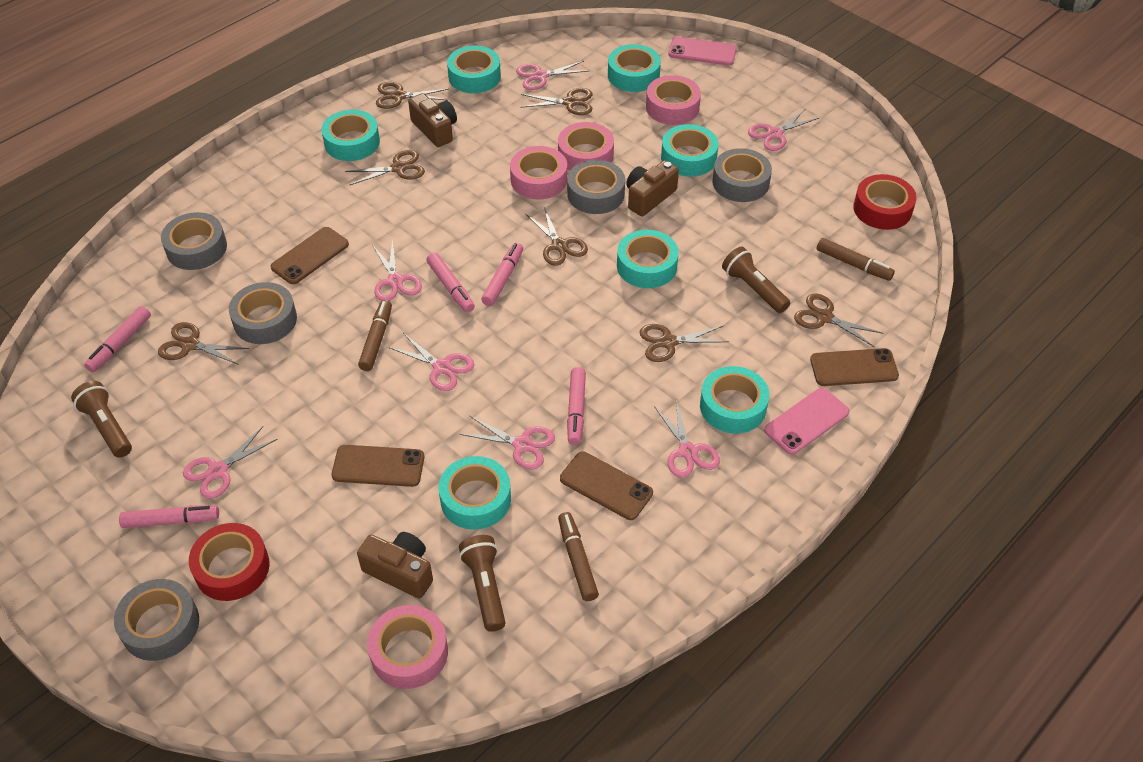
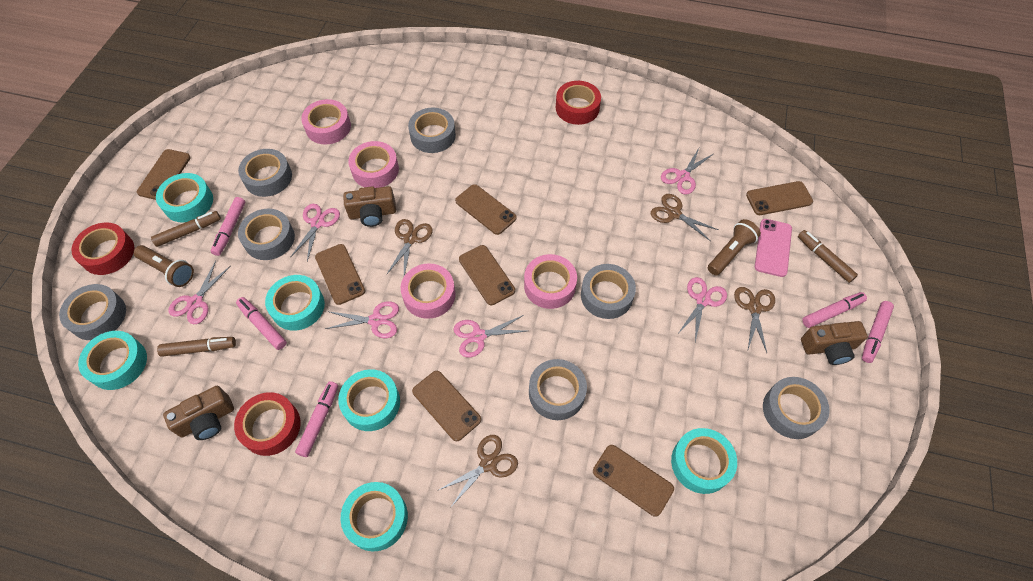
brown flashlight: [71,381,132,458] [459,535,506,632] [722,247,790,313] = 3 -> [134,245,194,287] [708,219,761,276] = 2
brown phone: [271,227,349,284] [332,445,424,487] [560,452,653,520] [810,348,899,386] = 4 -> [137,149,191,200] [315,244,365,305] [412,371,481,442] [455,184,517,235] [459,245,515,305] [593,445,674,517] [746,181,813,215] = 7
brown scissors: [158,322,249,365] [345,150,425,186] [376,82,448,109] [520,88,593,115] [526,207,588,266] [640,324,729,362] [794,293,883,347] = 7 -> [386,219,432,276] [437,435,518,508] [651,194,719,241] [734,287,775,352] = 4
grey tape: [114,579,199,661] [161,212,227,270] [229,282,297,344] [567,160,625,214] [712,148,772,202] = 5 -> [59,284,126,340] [238,149,292,197] [238,209,295,260] [408,108,456,153] [529,359,587,420] [581,264,636,319] [763,377,830,439] = 7
pink phone: [669,37,737,66] [764,388,850,455] = 2 -> [755,219,792,277] = 1
pink scissors: [183,426,277,499] [372,239,422,301] [389,333,474,391] [460,415,555,469] [516,61,588,90] [654,400,720,478] [748,110,819,151] = 7 -> [169,261,230,324] [290,204,340,261] [325,301,399,338] [454,315,526,358] [661,148,713,194] [679,277,727,342] = 6
red tape: [189,523,270,601] [853,174,917,230] = 2 -> [71,223,134,275] [234,392,301,456] [556,81,601,125] = 3
turquoise tape: [321,110,380,161] [439,456,511,530] [447,46,501,93] [608,44,661,92] [617,230,679,288] [661,124,719,177] [700,366,769,434] = 7 -> [78,331,147,390] [156,173,213,223] [265,275,325,331] [338,369,400,431] [341,482,408,551] [671,428,737,494] = 6

